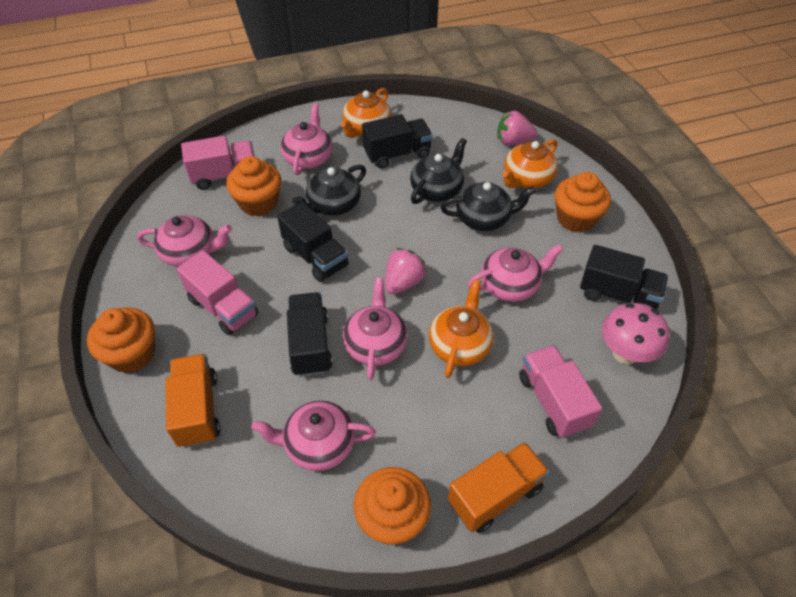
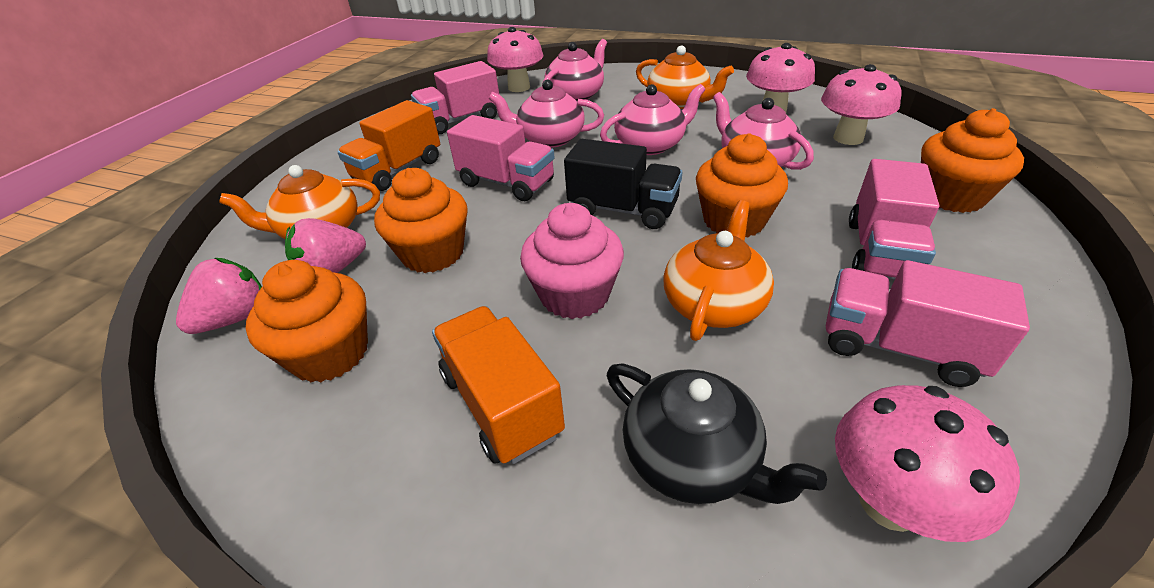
black teapot: [292,165,366,216] [410,138,467,204] [441,182,536,231] = 3 -> [607,364,827,504] = 1
black truck: [277,201,349,282] [287,292,333,377] [362,114,433,168] [580,245,668,309] = 4 -> [564,139,682,229] = 1
pink cupcake: none = 0 -> [520,203,624,319] = 1
pink mushroom: [602,303,669,364] = 1 -> [487,27,543,92] [746,43,815,112] [821,64,901,145] [835,385,1020,542] = 4
pink teapot: [137,215,232,267] [251,401,376,471] [280,103,332,175] [343,278,408,380] [467,244,563,302] = 5 -> [489,80,604,148] [543,39,607,101] [600,84,705,155] [713,92,814,170] = 4
pink truck: [176,250,258,335] [181,136,255,190] [519,345,602,438] = 3 -> [411,61,499,134] [447,115,555,201] [826,260,1030,387] [849,159,939,280] = 4

